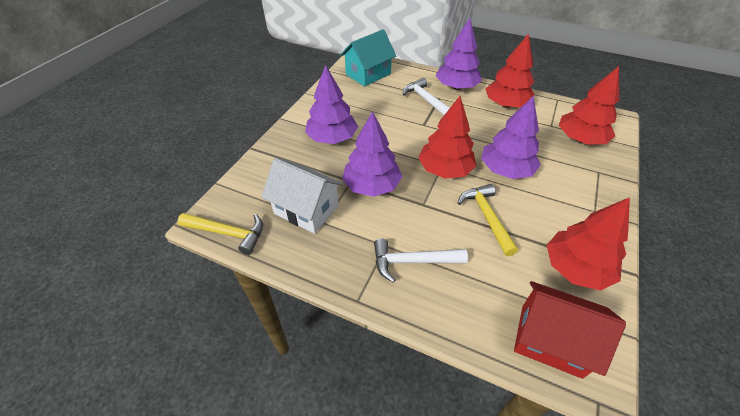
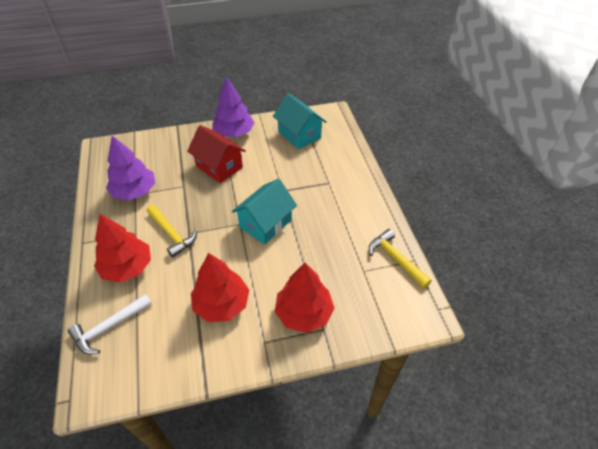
purple tree: [305,65,358,144] [342,111,402,197] [436,18,482,90] [481,96,541,179] = 4 -> [106,135,155,200] [212,76,255,137] = 2
red tree: [418,96,477,179] [485,33,534,108] [547,197,630,291] [559,66,619,145] = 4 -> [94,214,151,283] [191,253,249,322] [275,263,334,333] = 3
turquoise house: [340,29,396,86] = 1 -> [232,179,297,245] [273,93,327,149] = 2
white hammer: [374,238,468,283] [403,78,450,116] = 2 -> [68,294,152,354] = 1
white house: [261,158,343,234] = 1 -> none = 0

